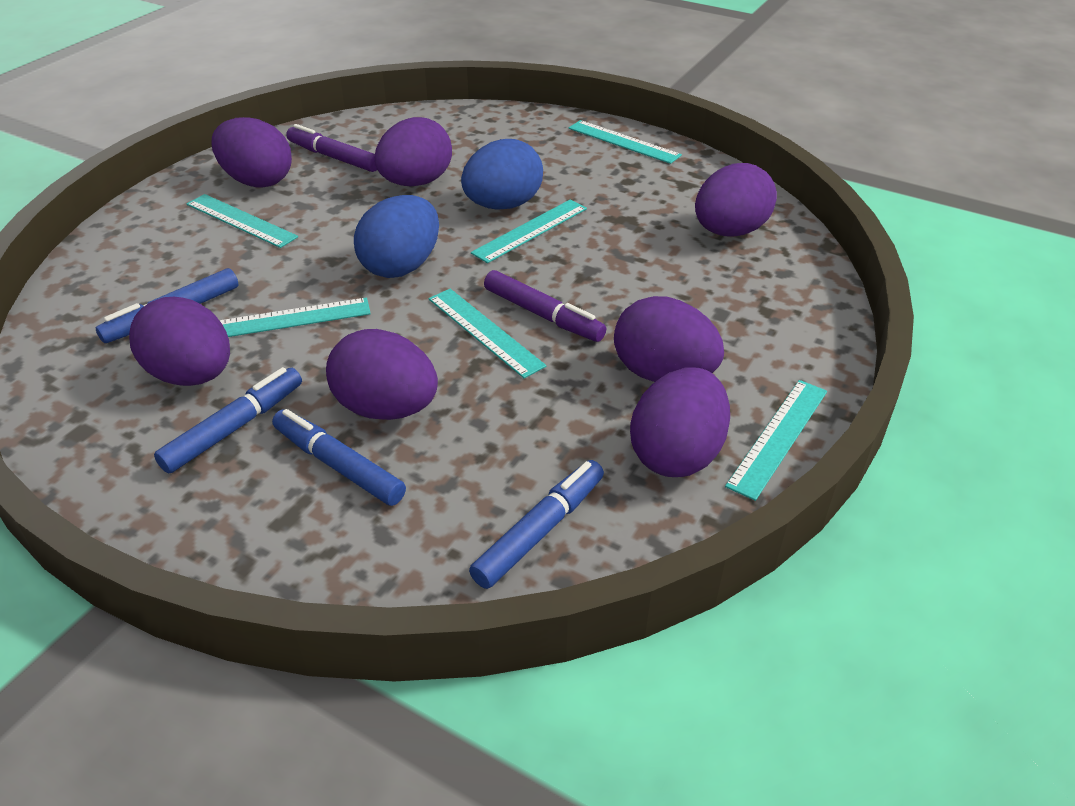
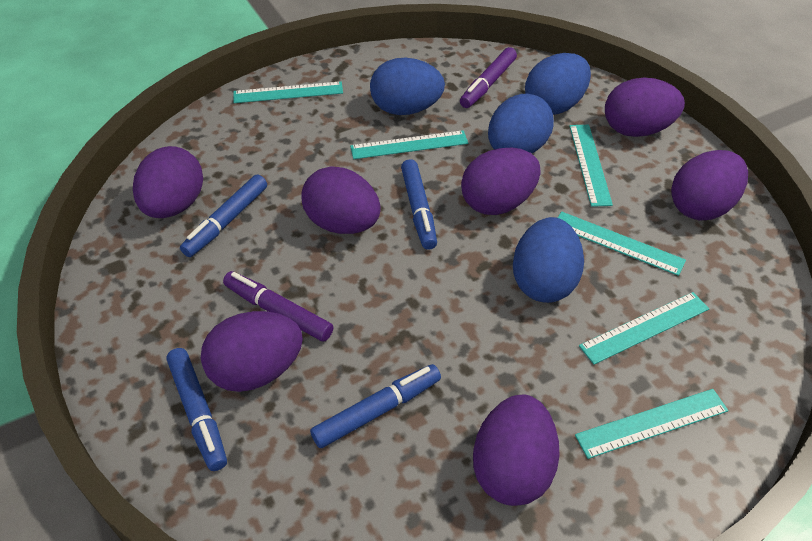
blue egg: [354,195,439,278] [461,139,543,209] = 2 -> [370,58,445,115] [488,94,554,153] [513,217,584,303] [525,53,591,115] = 4

